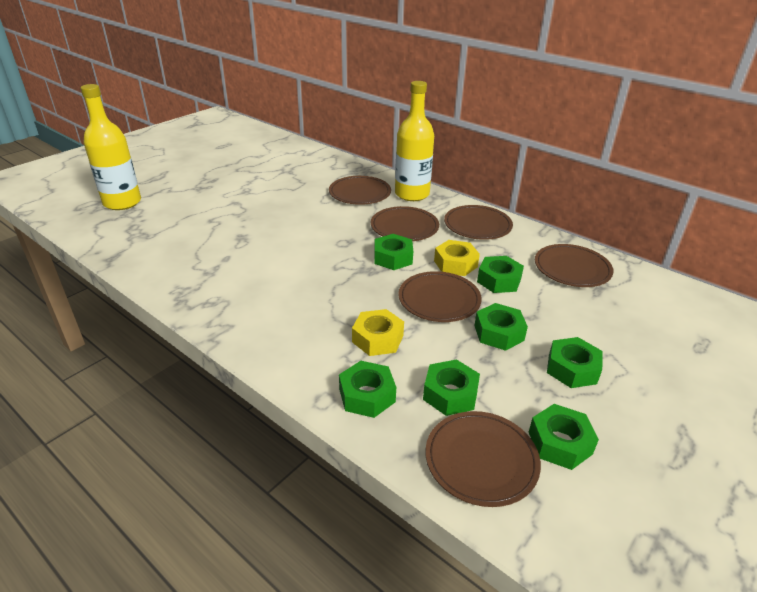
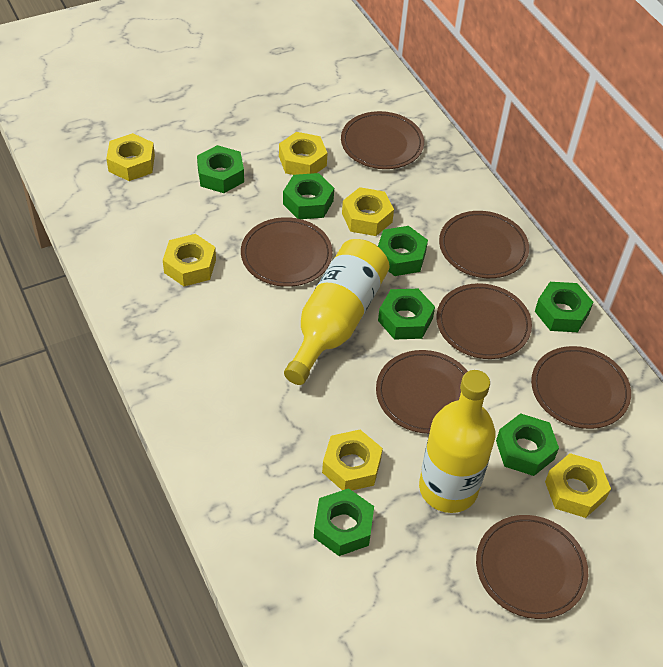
brown plate: [329,176,391,205] [371,206,439,241] [398,271,482,322] [426,411,541,507] [444,205,513,240] [535,244,614,287] = 6 -> [241,217,333,287] [341,111,424,169] [376,350,468,434] [436,283,532,359] [439,211,529,278] [476,515,588,619] [531,346,631,429] = 7
yellow nut: [352,309,404,356] [434,240,480,276] = 2 -> [106,133,155,181] [163,234,216,286] [279,132,327,175] [322,430,383,490] [342,187,394,236] [545,453,611,518] = 6

